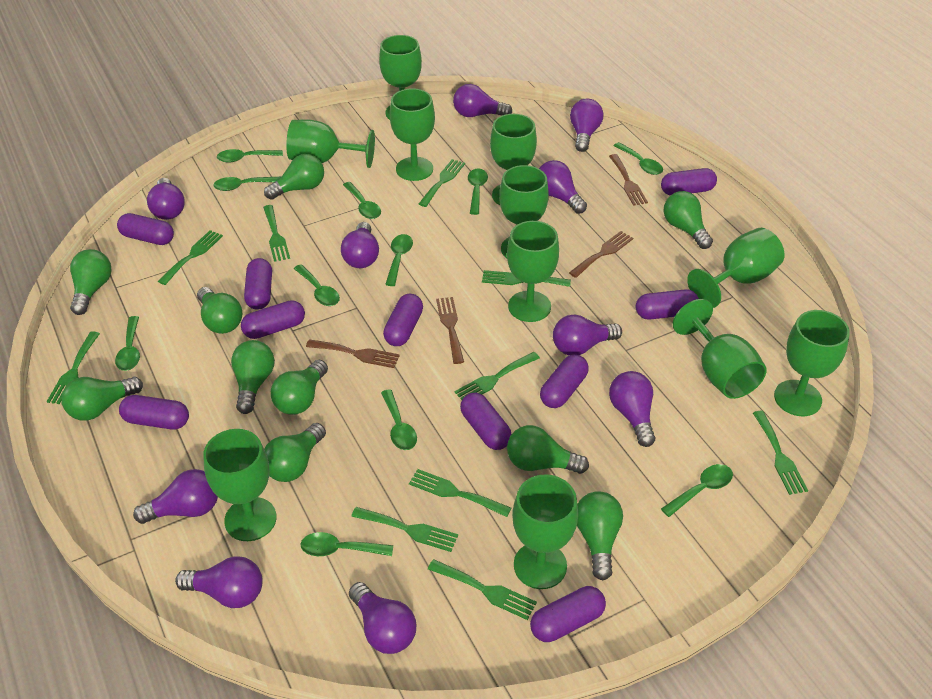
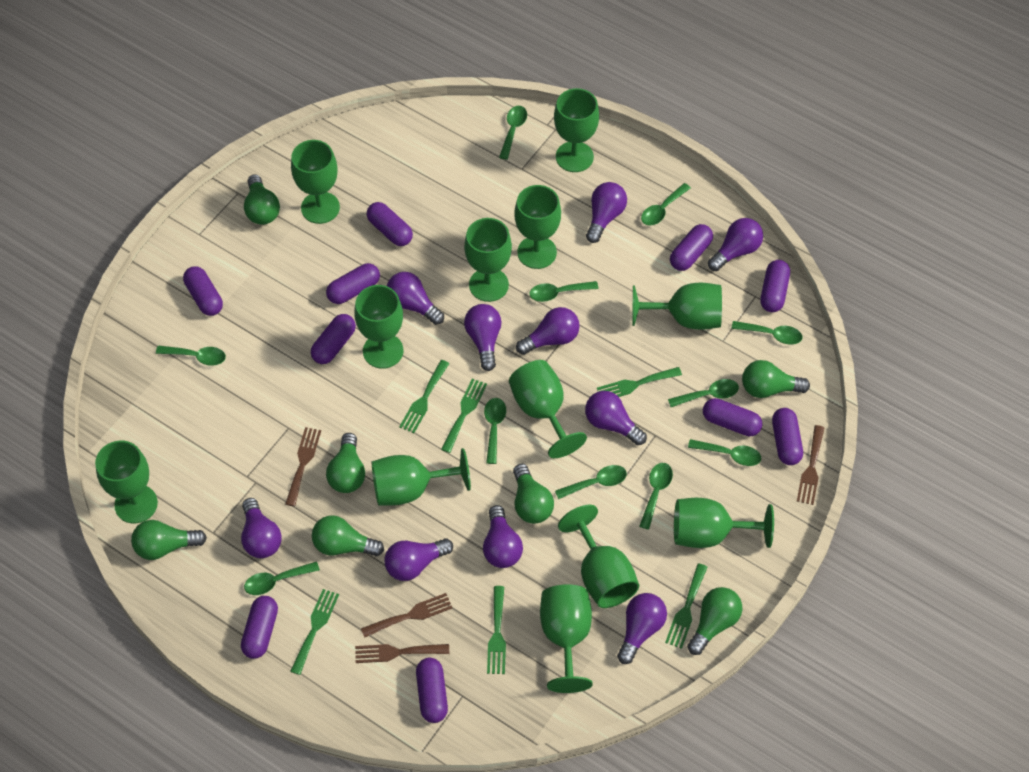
green fork: [47,331,100,404] [158,230,223,285] [263,205,290,262] [351,507,458,552] [409,469,511,517] [419,159,465,207] [428,559,537,620] [454,352,540,400] [482,270,571,287] [753,411,808,495] = 10 -> [290,589,339,675] [399,360,450,433] [441,379,487,453] [487,586,506,674] [597,367,682,397] [665,563,708,649] = 6
green goblet: [203,429,277,541] [286,119,375,168] [379,35,422,120] [390,88,435,181] [490,114,537,205] [499,165,549,258] [507,221,559,322] [512,475,578,589] [673,299,767,399] [687,228,784,308] [774,310,850,416] = 11 -> [95,441,158,523] [291,140,340,224] [354,285,403,369] [372,448,471,506] [464,218,512,302] [509,360,587,458] [514,185,561,269] [540,584,593,693] [554,88,599,172] [558,505,639,608] [632,283,722,330] [674,498,774,548] = 12
green light bulb: [61,377,143,421] [70,249,111,315] [197,287,242,334] [231,340,275,414] [264,154,324,200] [265,423,326,482] [271,360,328,415] [507,425,589,474] [577,491,623,580] [664,191,713,249] = 10 -> [131,520,207,560] [244,174,280,225] [312,515,384,556] [326,433,365,493] [513,464,554,524] [687,587,742,655] [742,360,810,398] = 7

